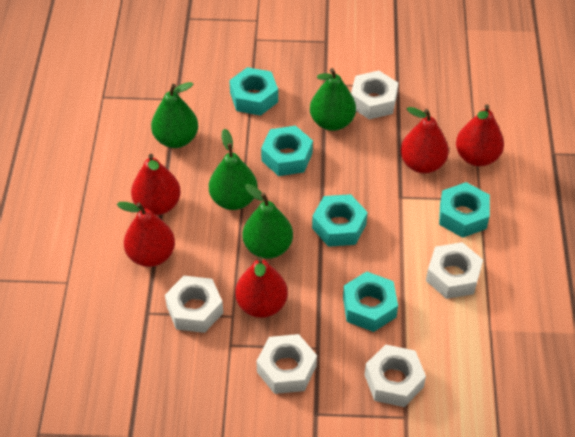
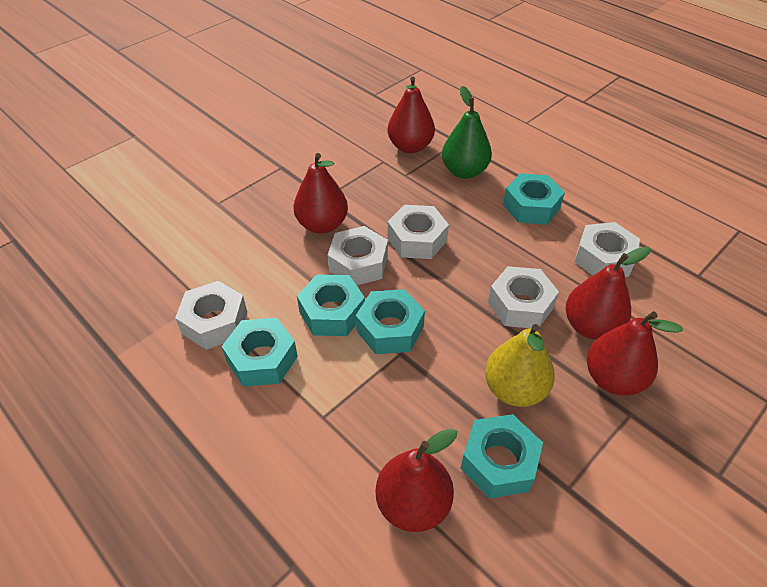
green pear: [151,82,198,148] [209,129,258,210] [242,184,293,259] [310,68,356,131] = 4 -> [442,86,492,179] = 1
yellow pear: none = 0 -> [485,324,555,407] = 1

